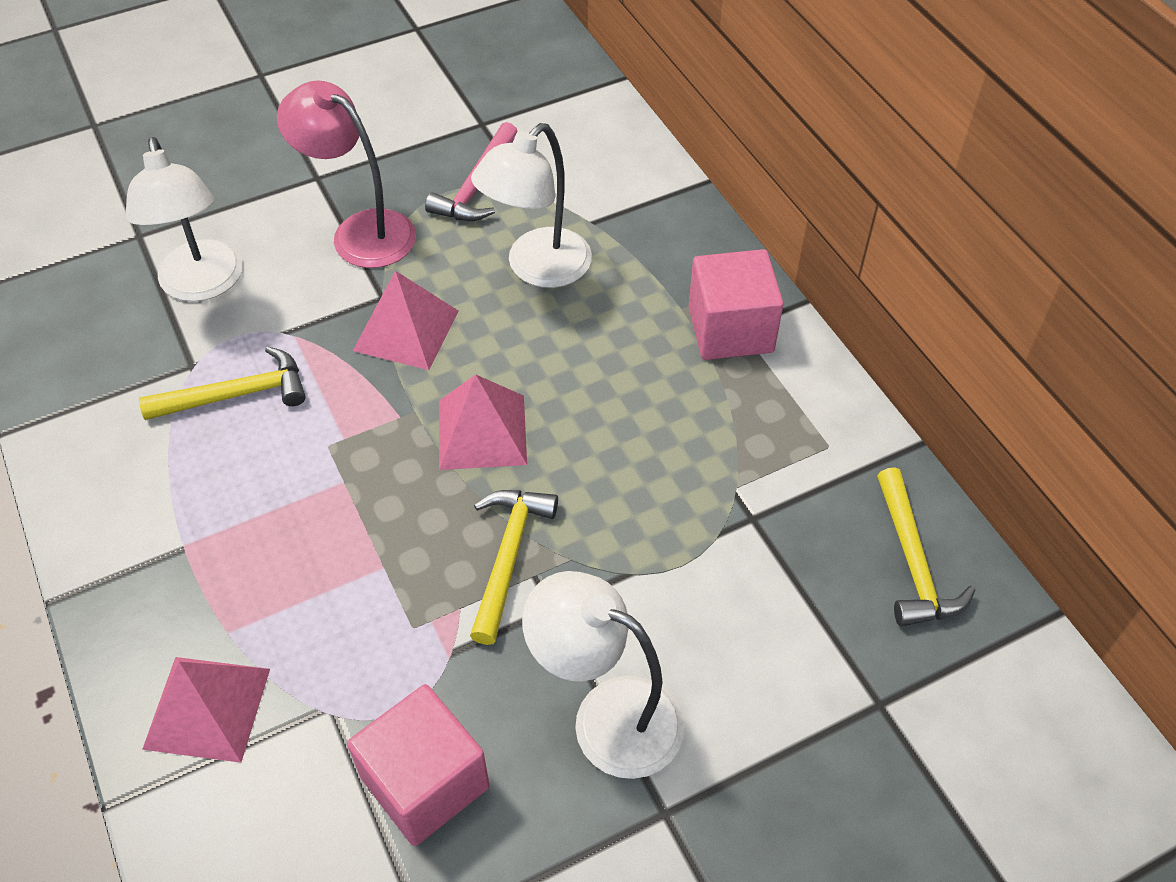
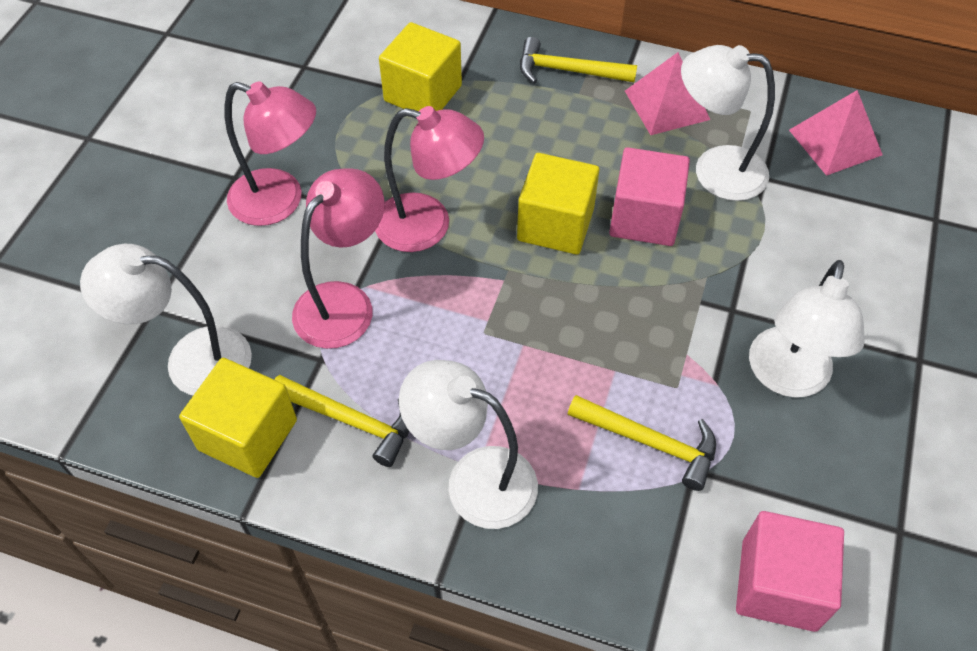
pink hammer: [425,122,518,221] = 1 -> none = 0
pink lamp: [277,81,416,268] = 1 -> [224,81,316,226] [292,168,384,349] [375,106,484,252] = 3
pink pyramid: [142,657,270,763] [353,271,458,370] [439,374,527,470] = 3 -> [625,52,710,135] [789,90,883,176] = 2
white lamp: [125,137,243,302] [471,123,592,288] [522,571,684,779] = 3 -> [80,244,252,395] [399,360,538,529] [681,45,775,201] [749,260,865,398] = 4
yellow cube: none = 0 -> [179,358,297,478] [379,22,462,111] [517,153,599,255] = 3

